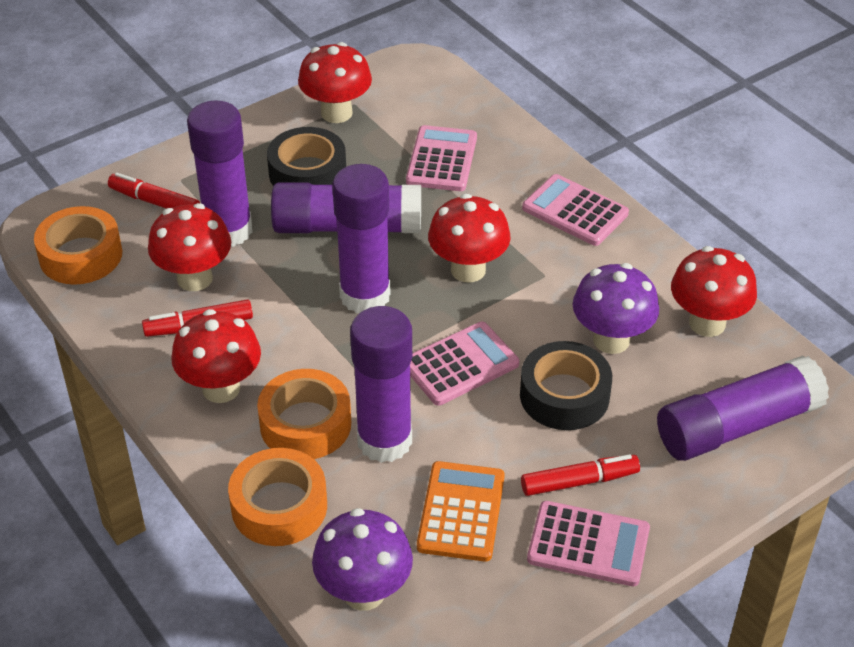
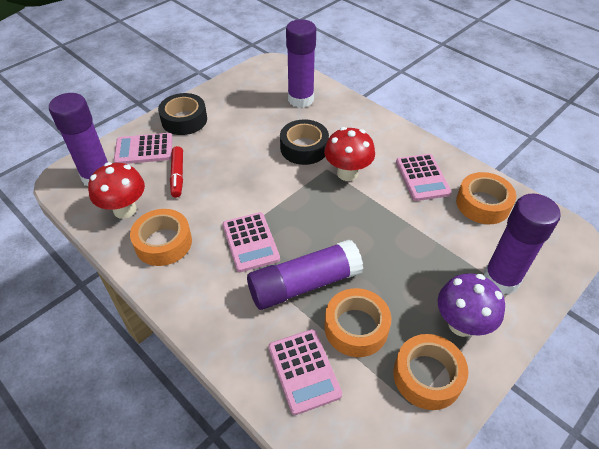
orange calculator: [417,461,505,562] = 1 -> none = 0
orange tape: [34,206,122,285] [228,448,327,546] [257,369,351,459] = 3 -> [130,209,192,266] [324,288,391,357] [393,334,468,410] [456,172,516,224] = 4
purple glue stick: [187,101,252,247] [271,182,421,233] [332,164,391,313] [350,306,412,463] [657,355,829,461] = 5 -> [49,93,108,186] [247,239,363,310] [286,19,316,108] [484,194,561,295] = 4
purple mushroom: [312,508,413,611] [573,263,659,354] = 2 -> [438,273,505,337] = 1
red marker: [108,172,200,209] [142,299,253,337] [521,454,640,496] = 3 -> [170,146,183,198] = 1
red mushroom: [148,203,231,291] [171,309,261,403] [298,42,372,123] [428,194,511,283] [671,246,757,337] = 5 -> [88,162,145,219] [324,127,375,181] = 2

